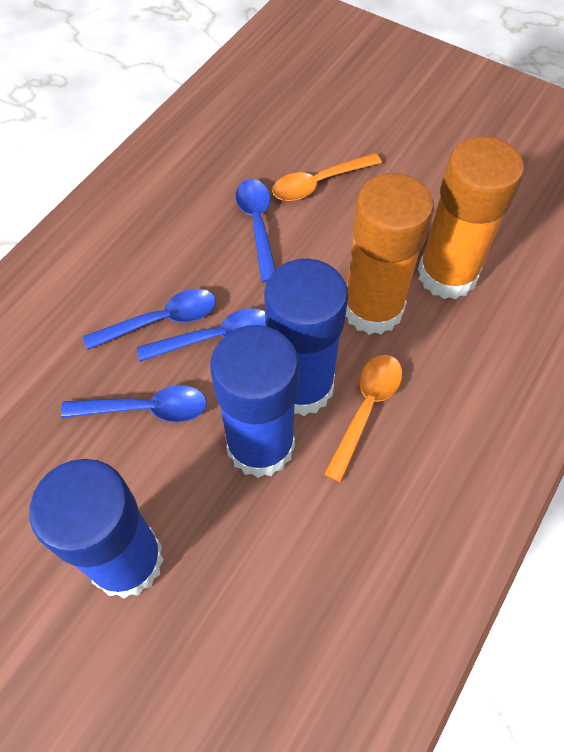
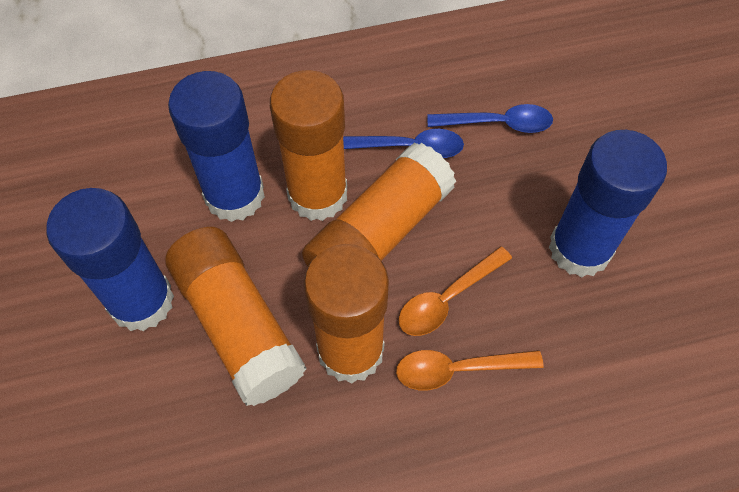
blue spoon: [61,385,207,422] [83,289,216,350] [137,308,266,362] [235,179,276,282] = 4 -> [343,129,464,158] [427,104,553,133] = 2
orange glue stick: [346,173,434,335] [418,136,524,299] = 2 -> [166,227,307,406] [270,70,347,221] [302,143,456,267] [304,244,389,384] = 4

